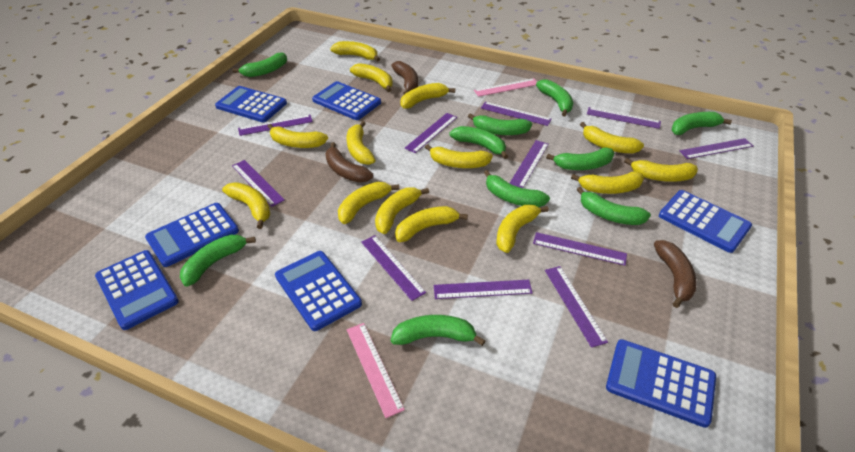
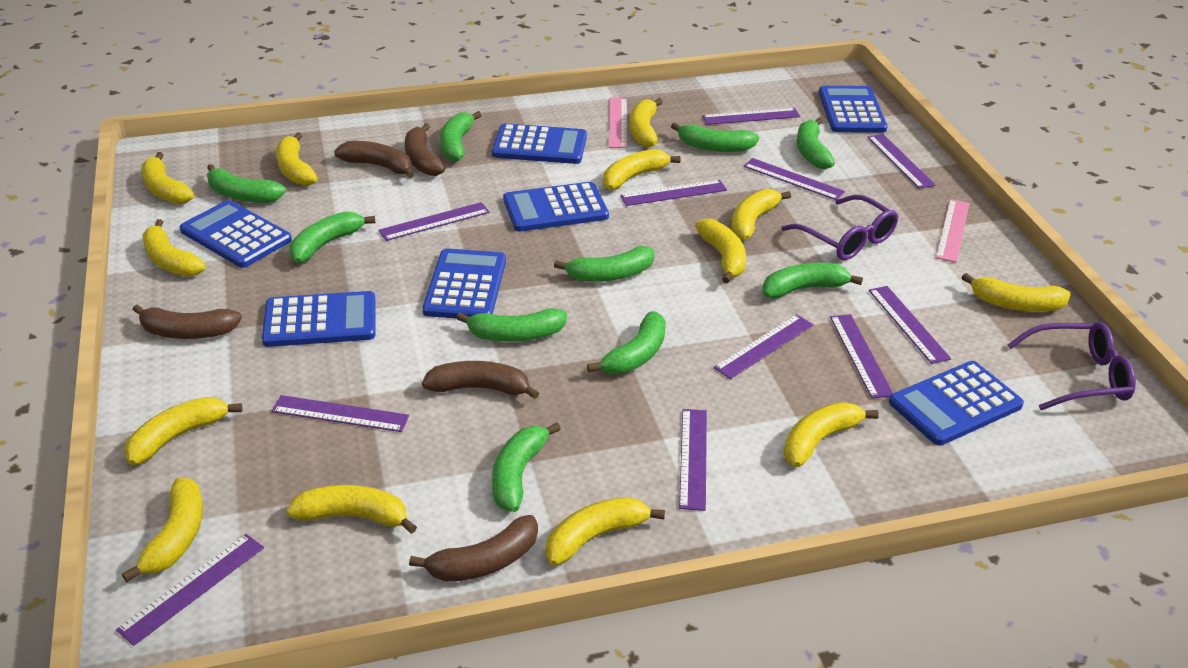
brown banana: [325,142,373,183] [391,61,418,94] [654,240,697,308] = 3 -> [133,304,242,339] [334,141,414,178] [405,123,445,176] [409,515,538,582] [422,361,539,399] = 5
purple glasses: none = 0 -> [781,195,898,260] [1007,322,1136,410] = 2
yellow banana: [222,182,270,229] [267,124,328,148] [330,41,380,62] [338,182,399,224] [347,121,375,165] [350,63,393,92] [375,187,429,234] [395,206,468,242] [400,83,455,109] [425,144,493,168] [496,205,549,253] [571,172,644,194] [580,122,644,153] [624,158,698,182] = 14 -> [122,478,203,582] [124,397,243,465] [141,152,194,204] [142,219,206,276] [276,132,318,186] [286,485,417,534] [546,497,665,566] [603,149,680,190] [629,98,663,147] [695,218,746,284] [731,189,791,241] [784,402,879,467] [962,273,1071,312] = 13

